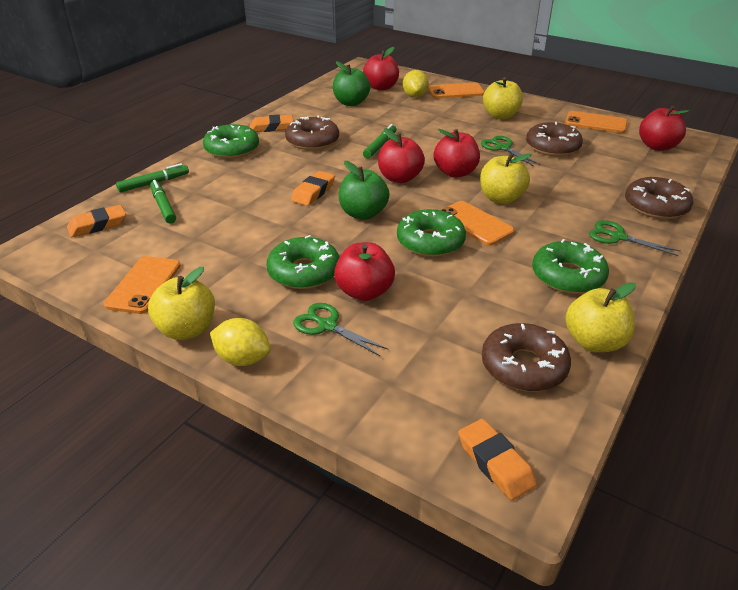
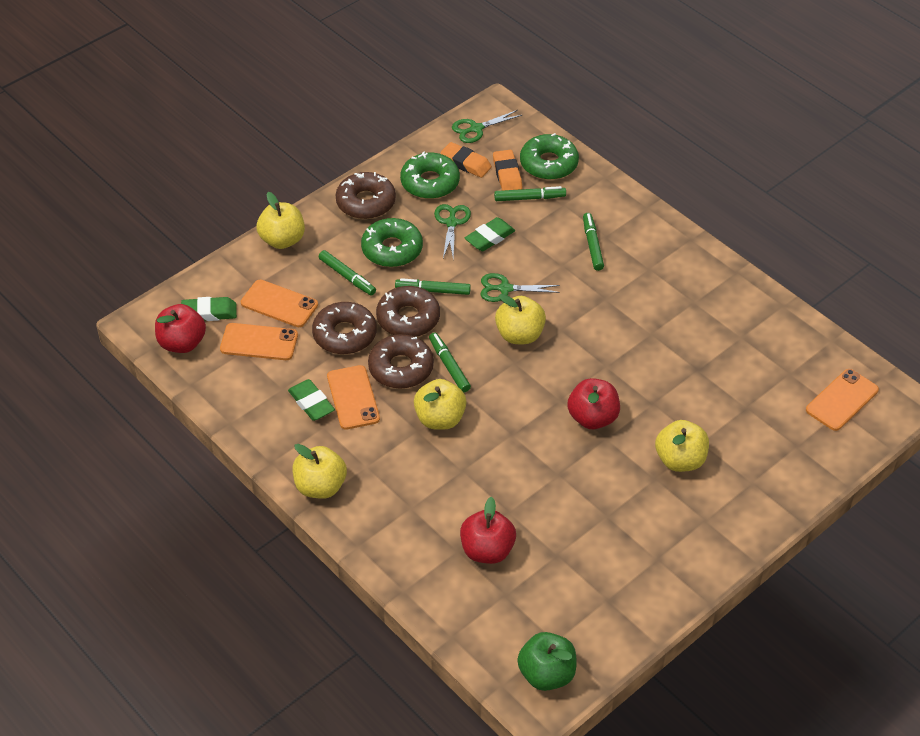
green apple: [333,61,370,106] [339,161,389,220] = 2 -> [517,632,576,691] = 1
green donut: [203,124,259,159] [267,235,340,289] [397,209,466,257] [532,239,609,294] = 4 -> [361,218,423,267] [400,151,460,199] [520,133,579,180] = 3
green eraser: none = 0 -> [181,297,237,321] [288,379,335,421] [465,217,515,251] = 3
green marker: [116,163,189,192] [150,180,176,224] [363,124,397,159] = 3 -> [319,250,376,295] [395,278,471,295] [429,332,471,392] [494,186,566,201] [583,213,604,271] = 5
orange eraser: [67,205,126,237] [250,115,294,132] [291,171,335,206] [458,419,537,500] = 4 -> [441,142,492,178] [493,150,522,191] = 2
red apple: [334,242,395,301] [363,47,399,91] [378,128,425,183] [434,129,480,178] [639,106,689,151] = 5 -> [155,304,206,353] [460,497,516,564] [567,378,620,429] = 3
yellow apple: [148,267,215,340] [480,153,532,204] [483,77,523,119] [565,282,636,352] = 4 -> [256,192,305,249] [292,444,347,499] [414,379,467,430] [495,294,546,344] [655,420,709,472] = 5
yellow lemon: [210,318,271,366] [403,70,429,98] = 2 -> none = 0

